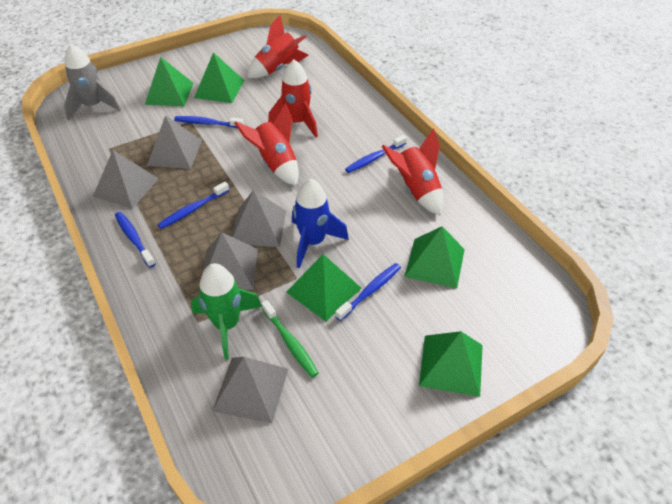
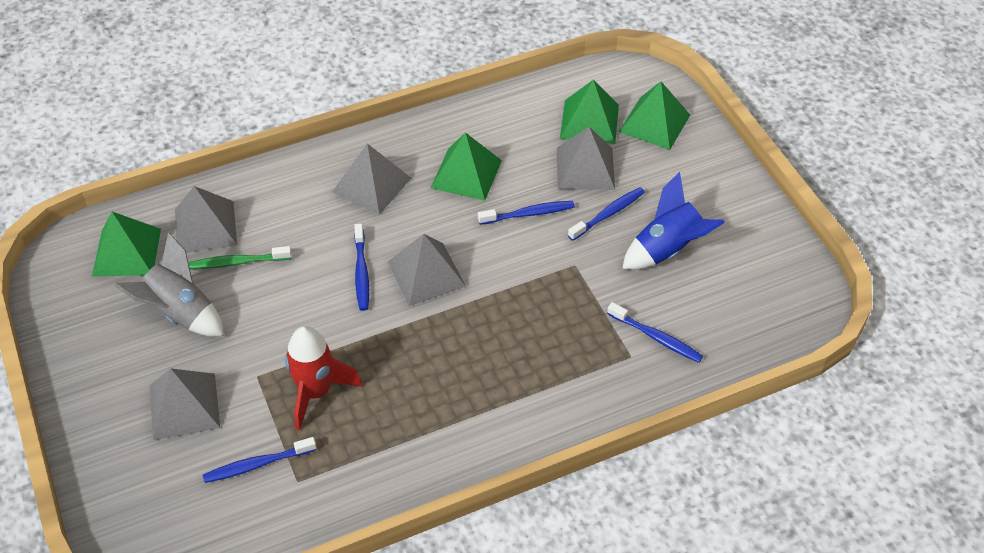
green pyramid: [145,57,193,106] [194,52,245,103] [286,254,361,321] [405,226,465,288] [419,331,483,397] = 5 -> [92,212,161,276] [431,132,502,201] [560,80,619,144] [619,81,690,150] = 4
green rocket: [191,263,262,360] = 1 -> none = 0
red rocket: [234,103,299,186] [247,15,308,78] [268,60,318,137] [382,128,443,216] = 4 -> [285,326,363,431] = 1

